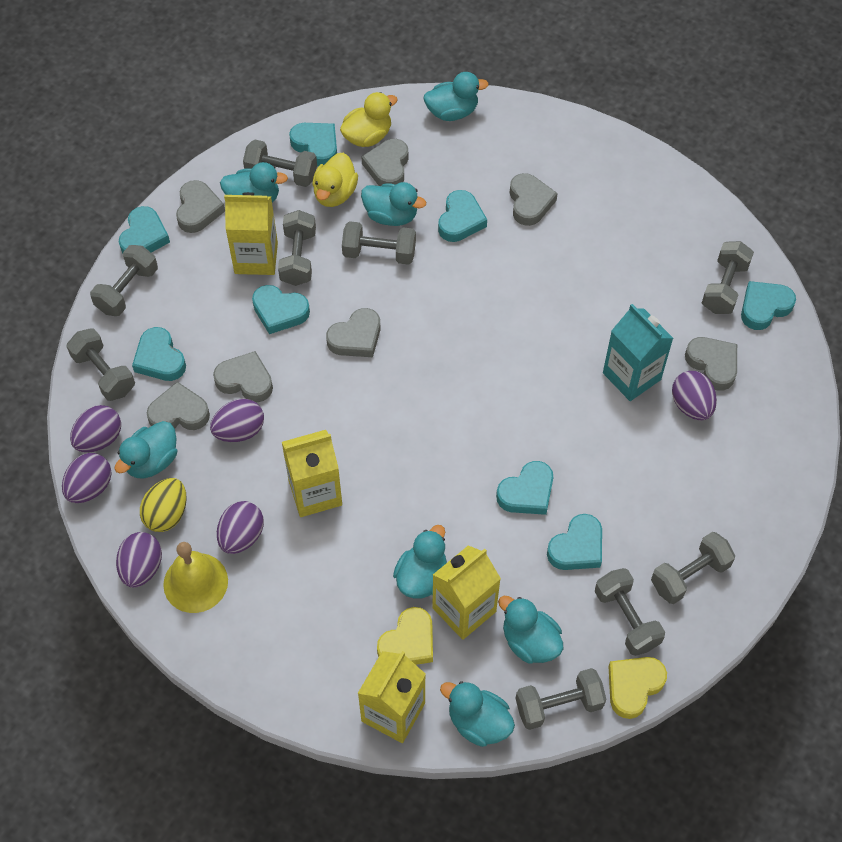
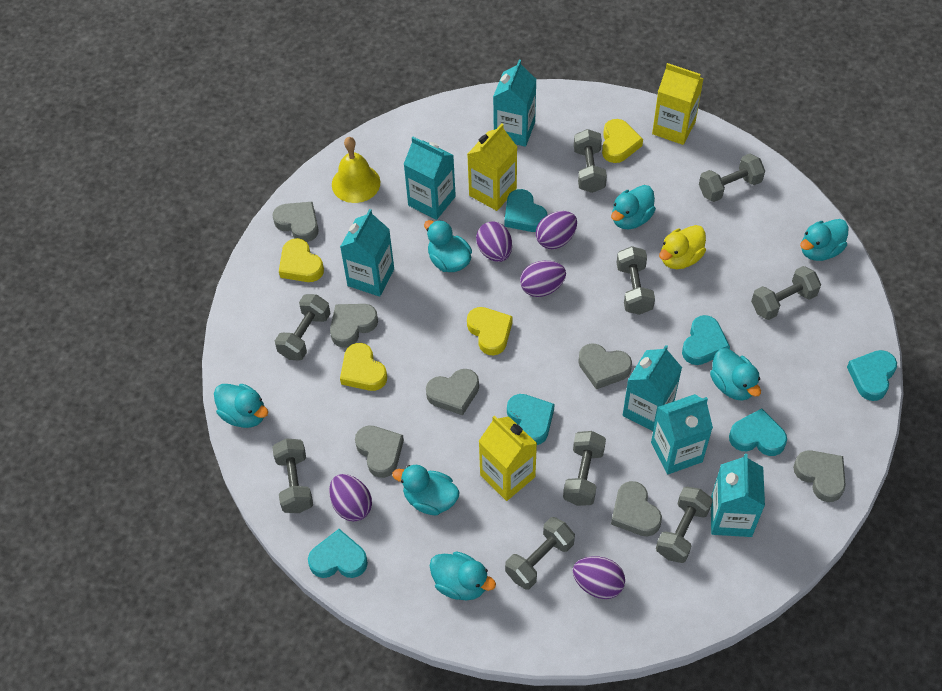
purple egg: [62,453,112,503] [70,405,121,453] [116,532,162,587] [210,399,264,442] [217,501,264,554] [672,371,717,421] = 6 -> [329,474,372,521] [476,221,512,262] [520,261,566,297] [536,211,577,249] [573,556,625,599] = 5
turquoise carton: [603,304,673,401] = 1 -> [340,209,394,297] [404,137,456,220] [493,60,537,147] [623,345,682,431] [651,394,713,475] [711,454,765,537] = 6
turquoise heart: [119,206,170,254] [132,327,186,381] [252,285,310,334] [289,123,337,166] [438,190,487,242] [496,461,553,515] [547,514,602,570] [741,281,796,330] = 8 -> [308,529,368,578] [504,189,547,232] [507,394,555,445] [682,315,730,365] [729,408,787,456] [847,350,897,401] = 6
yellow carton: [224,192,278,275] [282,430,342,517] [358,651,426,743] [432,545,501,640] = 4 -> [467,124,517,211] [479,415,537,501] [652,63,704,145] = 3
yellow duck: [312,153,358,207] [340,92,398,147] = 2 -> [659,225,706,269] = 1
yellow egg: [140,478,187,532] = 1 -> none = 0
yellow heart: [377,607,433,665] [608,657,667,719] = 2 -> [279,238,324,282] [340,343,387,391] [467,307,513,355] [602,119,643,163] = 4

